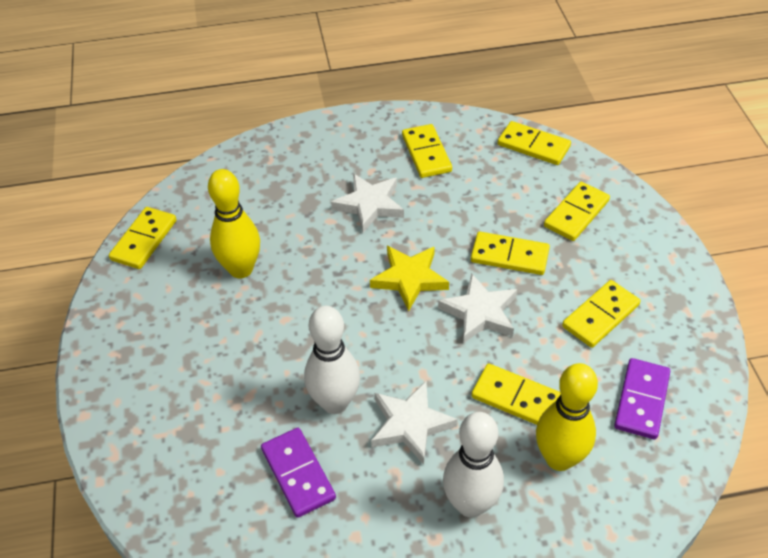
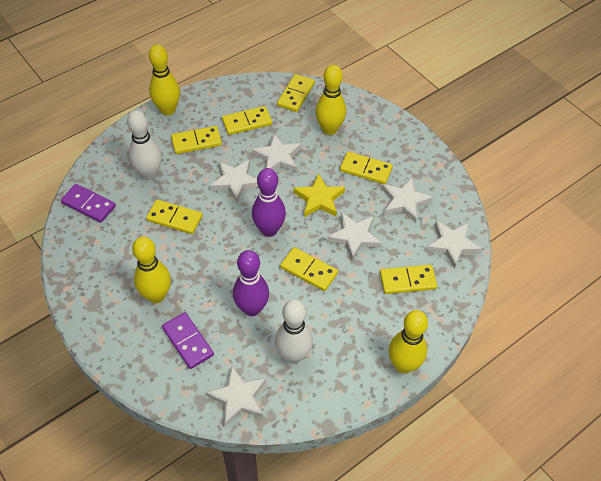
purple bowling pin: none = 0 -> [233,250,269,316] [252,168,286,237] = 2
white star: [331,174,404,233] [371,381,458,465] [438,273,517,344] = 3 -> [206,366,266,427] [210,159,258,203] [252,133,301,172] [327,212,381,260] [382,177,433,223] [426,221,482,269] = 6
yellow bowling pin: [208,169,260,279] [536,363,598,471] = 2 -> [132,237,171,303] [149,45,180,116] [315,65,346,135] [389,310,428,373] = 4

